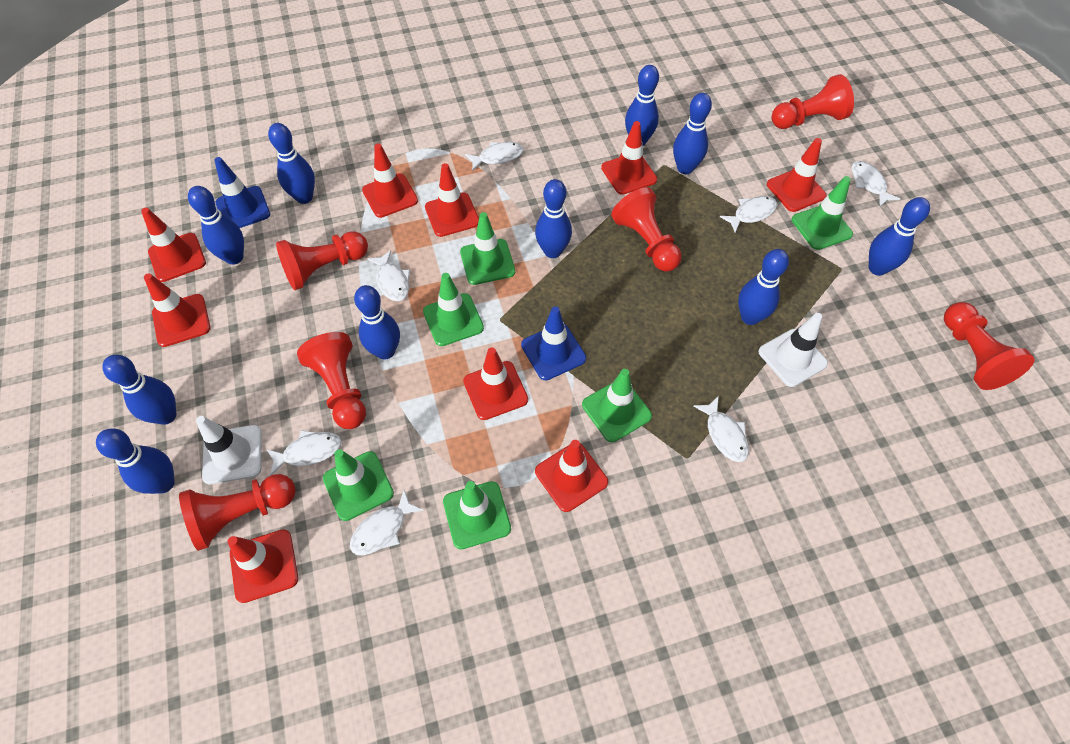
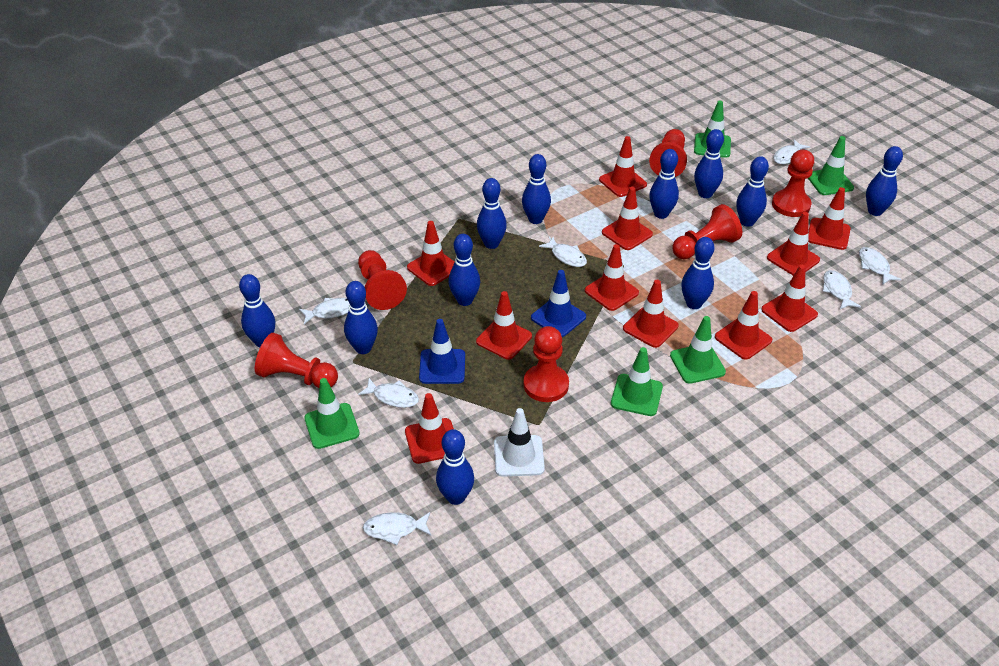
blue bowling pin: [96,428,175,494] [102,355,176,425] [188,186,244,265] [268,123,315,204] [354,285,400,360] [535,179,572,258] [625,65,659,146] [673,93,712,174] [738,249,789,325] [869,197,930,276] = 10 -> [239,274,275,347] [344,281,378,354] [436,429,474,505] [449,234,480,306] [477,178,507,249] [522,154,551,224] [649,149,679,219] [681,237,714,309] [694,129,724,198] [737,156,769,227] [866,146,903,216] = 11
green traffic cone: [323,449,394,521] [423,273,484,346] [443,481,511,549] [460,212,515,285] [582,369,652,442] [792,176,853,250] = 6 -> [304,378,360,449] [611,347,663,416] [670,316,726,384] [694,101,731,158] [808,136,854,195] = 5
red traffic cone: [141,208,206,282] [144,273,210,347] [228,529,298,603] [362,144,418,218] [425,163,479,237] [463,347,528,420] [535,440,608,512] [601,121,657,195] [767,138,827,212] = 9 -> [405,393,454,464] [407,221,455,286] [476,291,532,360] [585,244,639,311] [599,136,647,197] [602,187,653,250] [623,280,679,348] [715,291,772,360] [761,265,818,332] [767,212,820,276] [808,187,851,250] = 11
white traffic cone: [196,416,262,484] [759,313,828,387] = 2 -> [494,408,545,477] = 1

